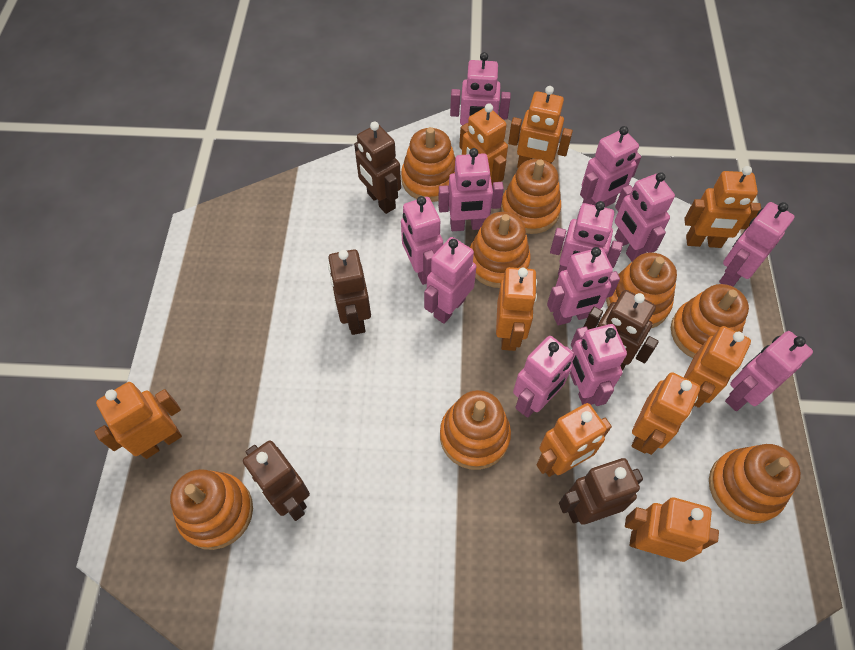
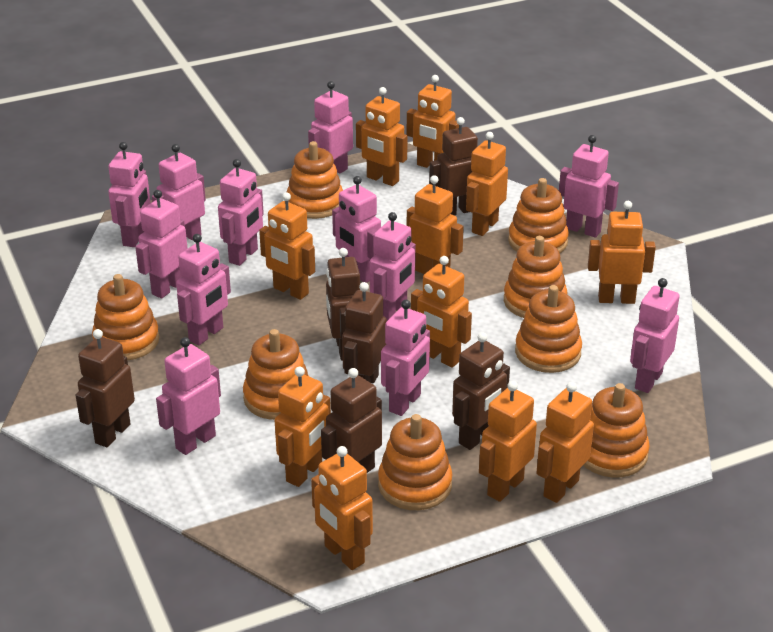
brown robot: [243,440,310,521] [328,249,371,335] [354,122,401,214] [559,458,643,525] [584,290,659,371] = 5 -> [76,329,135,447] [321,368,382,473] [326,248,360,361] [342,282,387,383] [429,117,478,216] [452,332,510,450] = 6
orange robot: [95,382,182,459] [459,103,508,187] [496,267,537,351] [508,86,573,168] [536,403,612,477] [625,498,719,562] [632,372,700,455] [684,166,761,248] [684,326,751,408] = 9 -> [259,192,315,300] [275,366,331,487] [311,446,373,570] [356,87,408,186] [407,75,459,168] [407,175,464,274] [411,256,472,368] [466,132,508,236] [479,381,537,502] [536,382,594,503] [588,201,656,304] = 11

